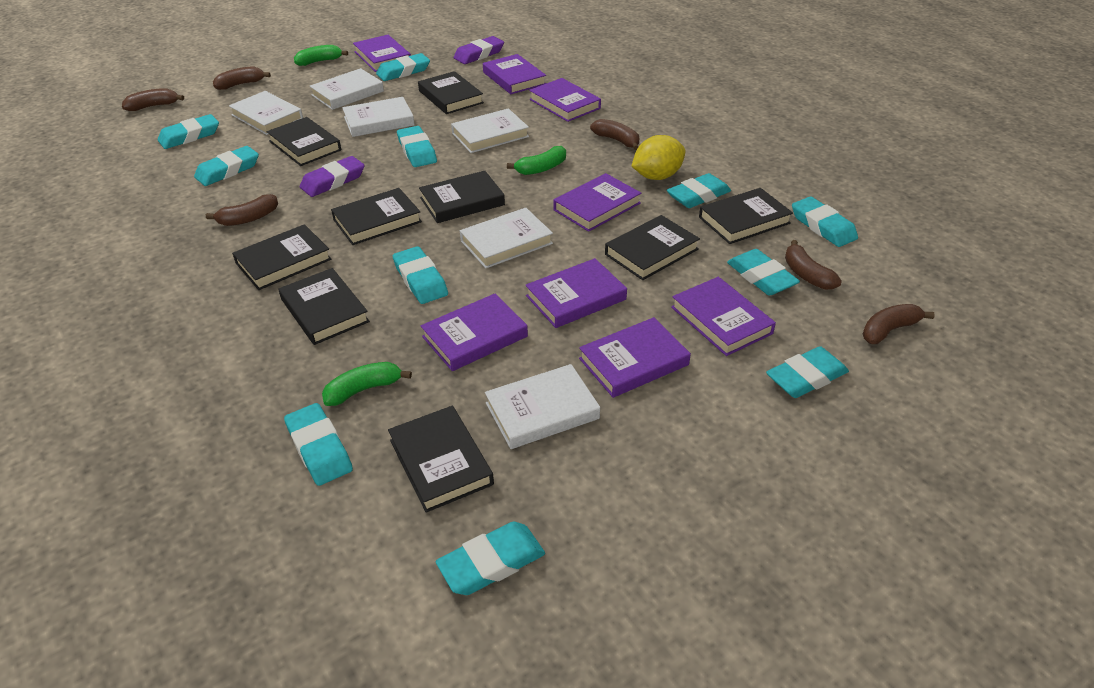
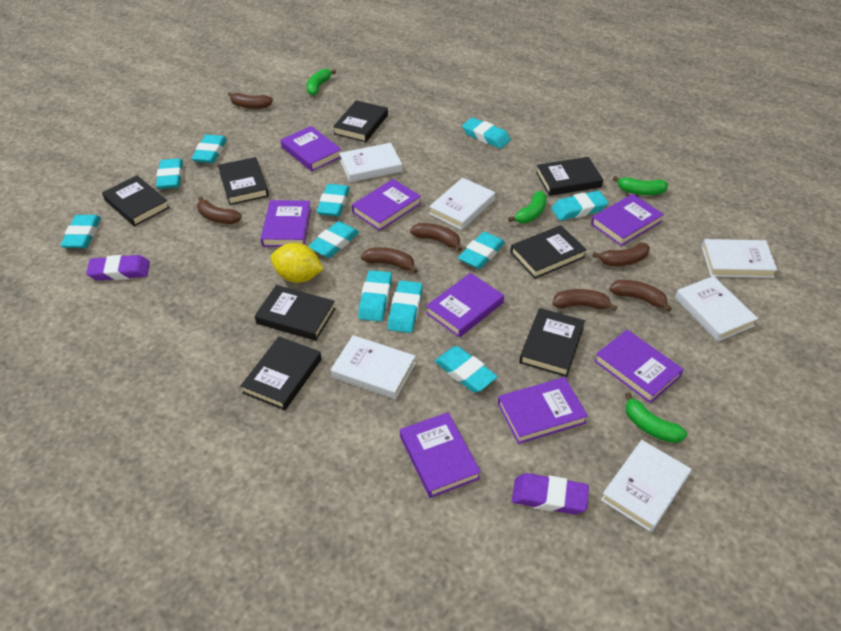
black book: [232,224,332,290] [267,117,341,166] [278,268,370,345] [331,188,422,245] [388,406,494,513] [418,71,484,114] [419,171,505,223] [605,215,700,280] [699,188,793,244] = 9 -> [102,176,170,226] [218,157,269,205] [240,336,322,410] [255,285,336,341] [333,100,388,142] [510,225,587,279] [519,308,585,377] [536,157,603,196] = 8
brown banana: [122,88,184,111] [206,194,278,226] [213,66,271,90] [590,119,639,150] [785,240,842,290] [863,304,935,344] = 6 -> [197,197,242,224] [228,92,273,109] [361,247,418,273] [410,223,462,251] [553,289,617,311] [592,243,650,266] [609,280,671,312] = 7
green banana: [294,45,348,66] [322,362,412,406] [507,146,566,175] = 3 -> [307,69,336,96] [508,191,547,223] [613,176,668,195] [625,392,688,443] = 4

